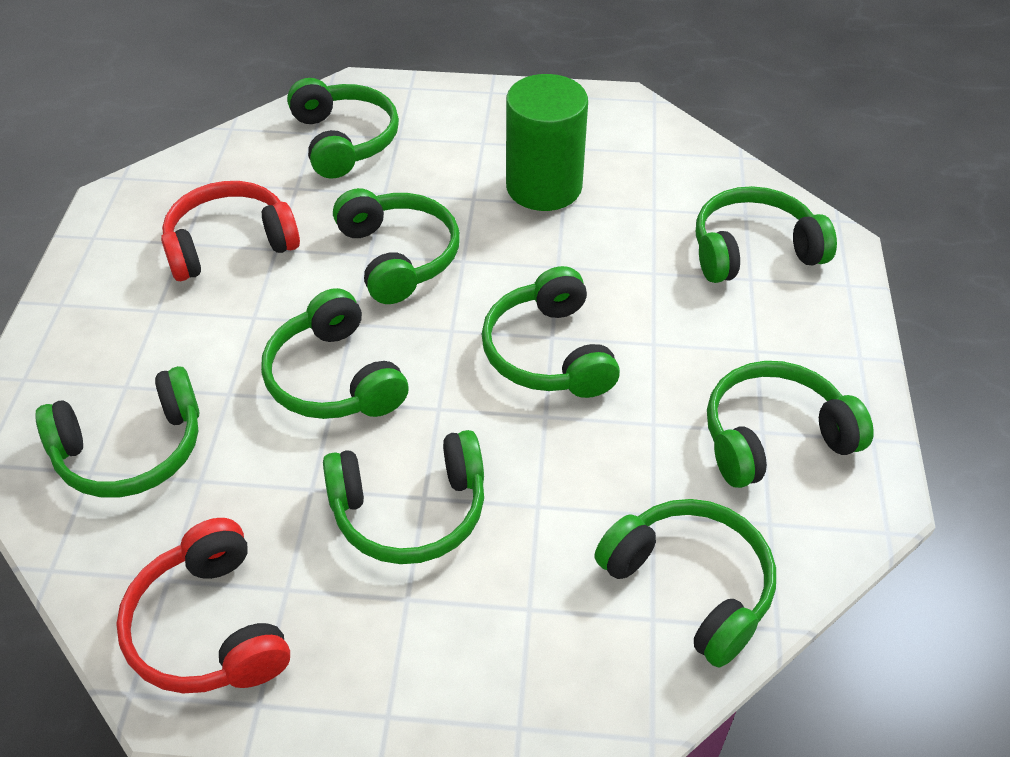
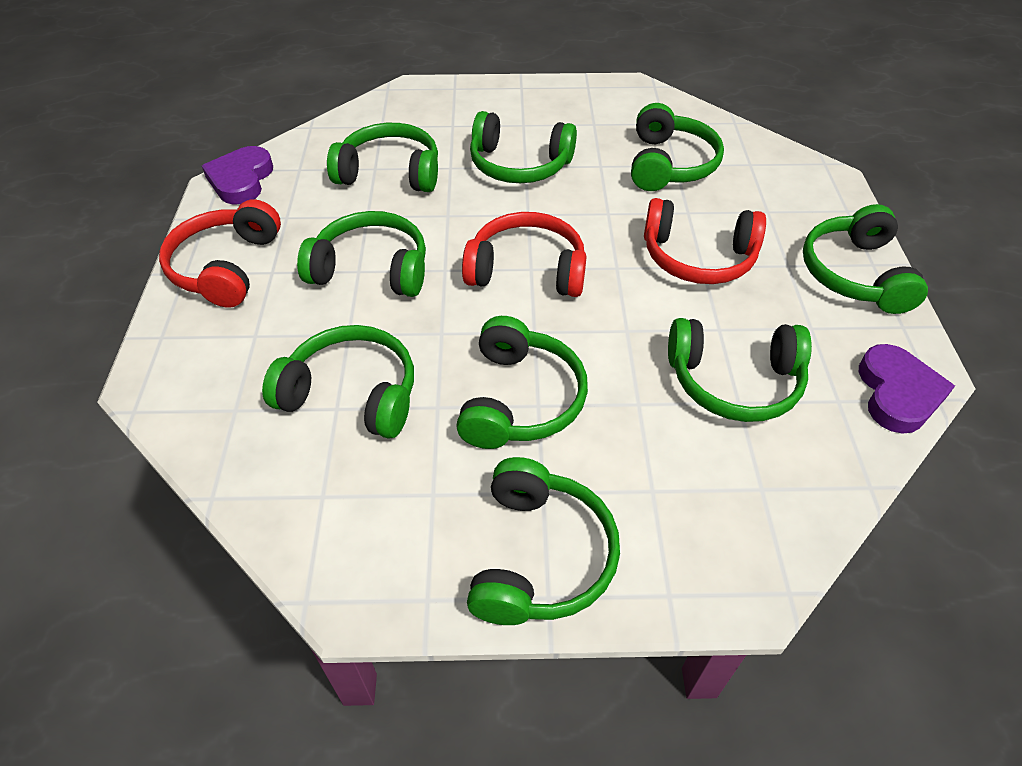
green cylinder: [506,74,588,211] = 1 -> none = 0
purple heart: none = 0 -> [202,146,273,205] [859,344,955,434] = 2
red headphones: [116,518,290,693] [161,181,300,281] = 2 -> [159,199,281,308] [462,212,587,297] [644,198,766,284] = 3

